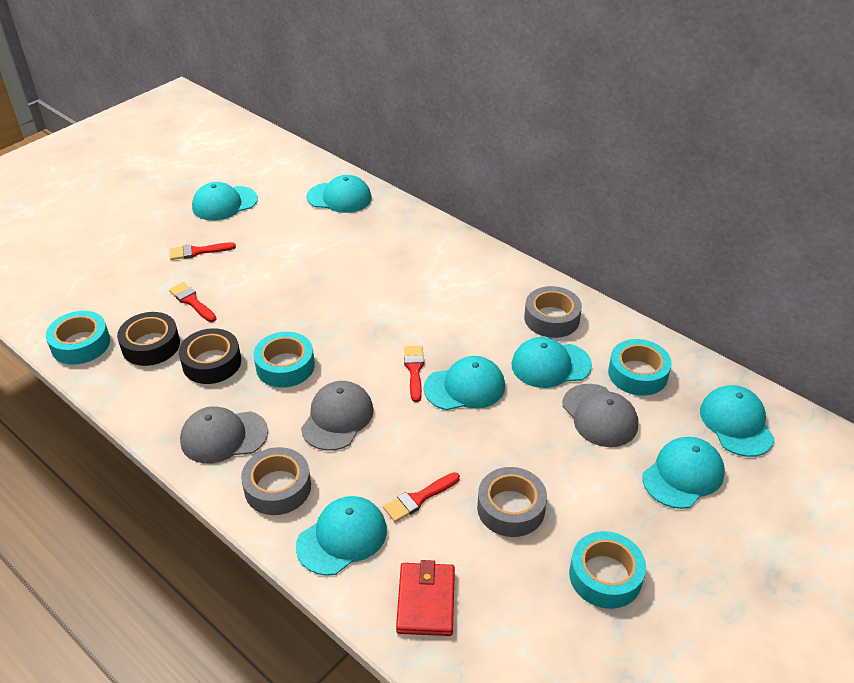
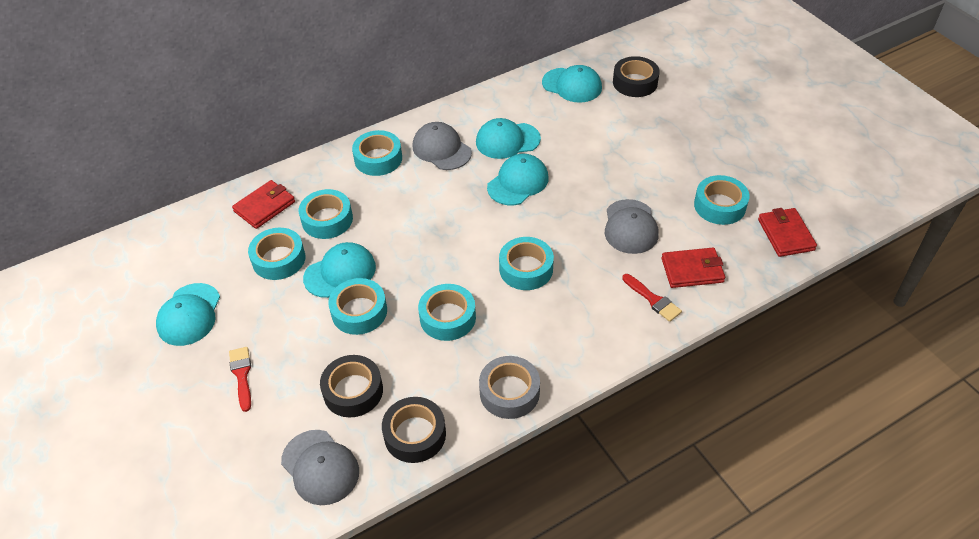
black tape: [117,312,180,366] [179,328,241,384] = 2 -> [320,355,383,417] [382,397,446,463] [613,56,660,97] = 3
grey tape: [241,447,311,515] [477,467,547,537] [524,286,582,338] = 3 -> [479,356,540,419] = 1
red brush: [169,242,236,260] [169,282,216,322] [383,472,460,522] [404,346,424,402] = 4 -> [229,347,251,412] [622,274,682,322] = 2
red wallet: [396,560,455,636] = 1 -> [232,180,295,229] [661,247,725,288] [758,208,817,257] = 3
turquoise cap: [192,182,258,221] [296,496,387,576] [306,175,372,213] [424,356,505,410] [511,337,592,388] [642,437,725,509] [700,385,775,457] = 7 -> [156,283,220,346] [303,242,376,298] [476,118,541,159] [487,154,549,205] [542,65,602,103] = 5
turquoise tape: [46,311,110,365] [253,332,315,388] [569,531,646,609] [608,339,672,396] = 4 -> [248,228,305,280] [299,189,353,239] [328,278,387,335] [352,130,402,176] [418,284,476,341] [499,237,554,290] [694,175,750,225] = 7

